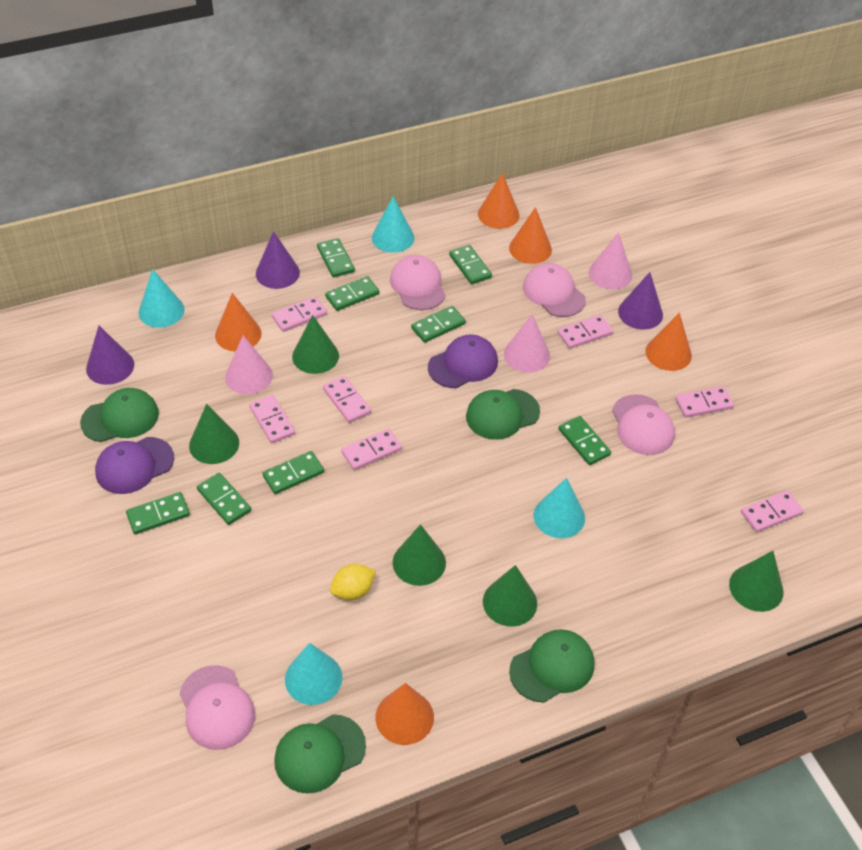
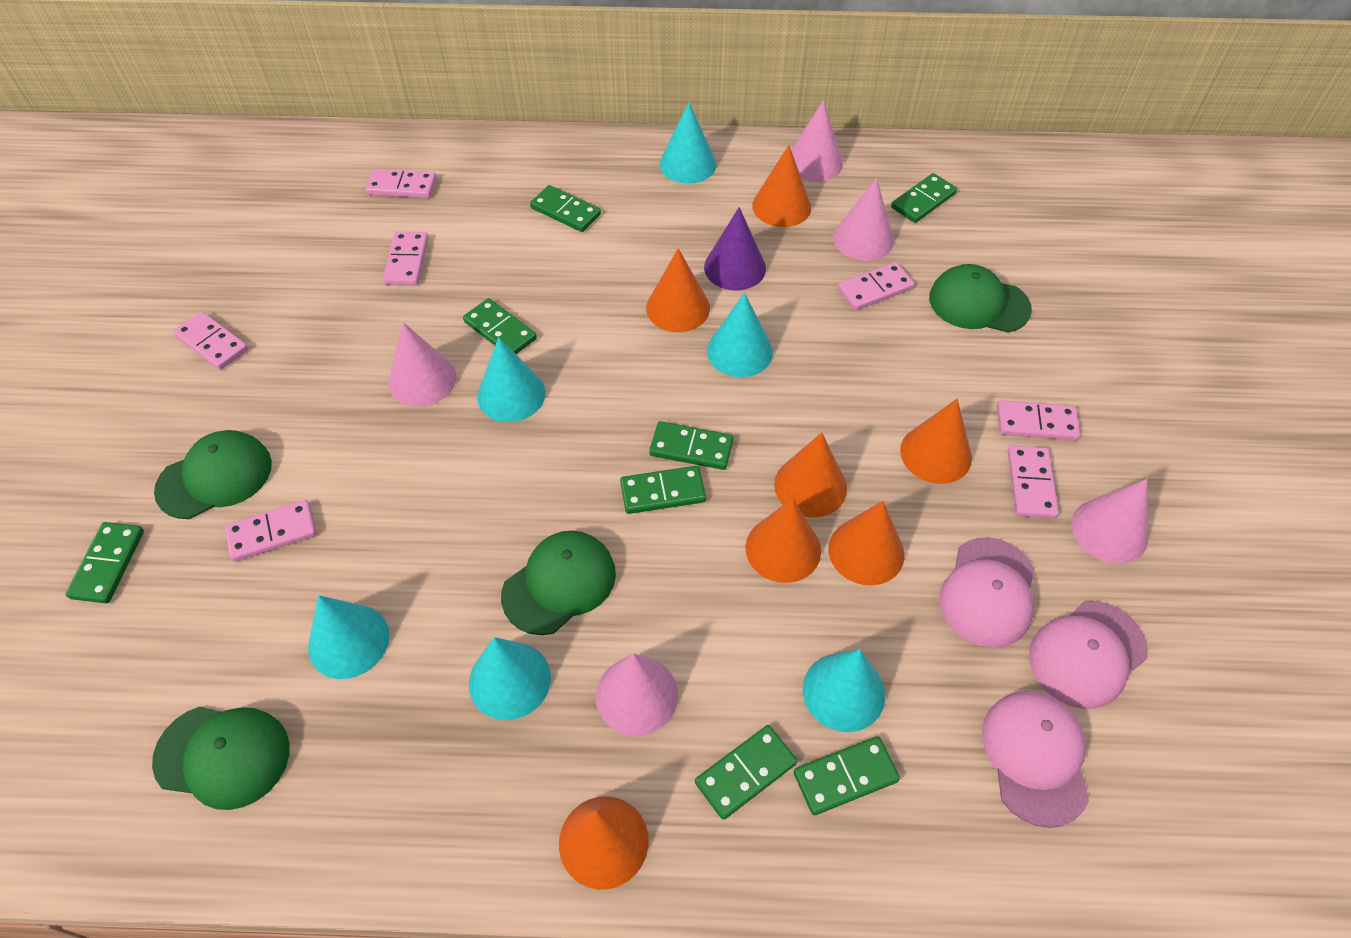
green cone: [189,404,239,464] [292,315,339,374] [393,524,446,586] [483,565,537,627] [729,551,784,612] = 5 -> none = 0
orange cone: [215,293,262,351] [376,683,434,745] [478,173,520,229] [509,207,552,264] [645,312,692,371] = 5 -> [559,796,649,890] [646,248,710,332] [746,498,821,583] [752,145,811,227] [774,432,847,518] [828,501,905,586] [900,399,972,484] = 7
pink cap: [180,665,255,750] [390,255,446,310] [523,263,586,317] [612,394,675,455] = 4 -> [939,537,1035,648] [982,691,1089,828] [1029,601,1148,709] = 3
pink cone: [225,335,273,394] [504,314,550,373] [589,232,632,289] = 3 -> [388,322,457,407] [596,653,678,736] [791,100,843,182] [833,178,894,261] [1071,479,1148,564] = 5
purple cap: [95,437,174,494] [428,334,498,388] = 2 -> none = 0
purple cone: [86,326,134,385] [256,231,300,289] [618,272,663,330] = 3 -> [704,207,766,290] = 1
turquoise cone: [139,269,185,328] [285,643,342,705] [372,196,414,253] [534,478,585,538] = 4 -> [308,595,389,679] [469,637,551,720] [477,337,546,422] [660,102,716,183] [707,293,773,377] [803,649,885,732] = 6
yellow lemon: [330,564,376,600] = 1 -> none = 0

